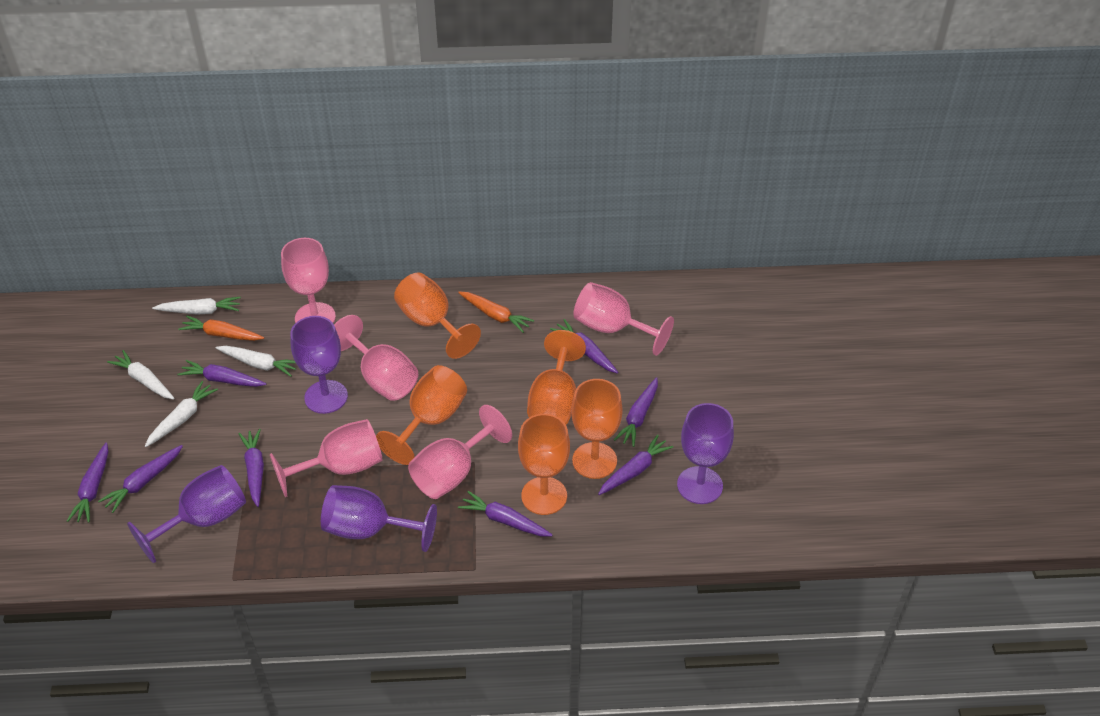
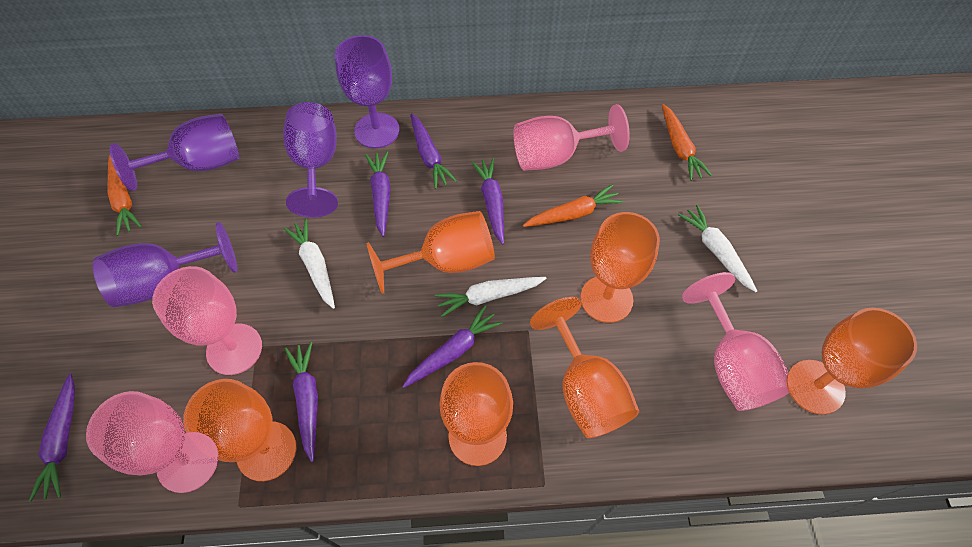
orange carrot: [178,316,264,341] [458,292,534,333] = 2 -> [107,155,142,236] [523,184,623,227] [662,104,712,181] = 3
orange goblet: [376,365,467,465] [394,272,481,359] [518,414,570,515] [527,330,586,424] [571,379,623,479] = 5 -> [183,379,296,481] [366,211,495,294] [439,362,513,466] [530,297,639,438] [581,212,660,323] [788,308,917,415] = 6
pink goblet: [270,419,383,497] [281,238,336,323] [334,315,418,401] [408,405,512,499] [573,282,674,356] = 5 -> [86,391,218,493] [152,266,262,375] [514,104,630,171] [682,272,794,411] = 4
purple carrot: [67,442,108,523] [98,445,183,513] [178,360,267,387] [238,429,264,507] [458,491,553,536] [550,319,618,374] [598,434,673,495] [614,377,658,447] = 8 -> [29,374,75,501] [285,342,318,462] [365,151,391,237] [402,305,503,388] [411,113,457,189] [471,158,504,244] = 6
white carrot: [107,350,175,400] [145,381,218,447] [152,297,241,315] [216,346,296,377] = 4 -> [283,218,335,309] [435,277,547,317] [678,205,757,292] = 3

